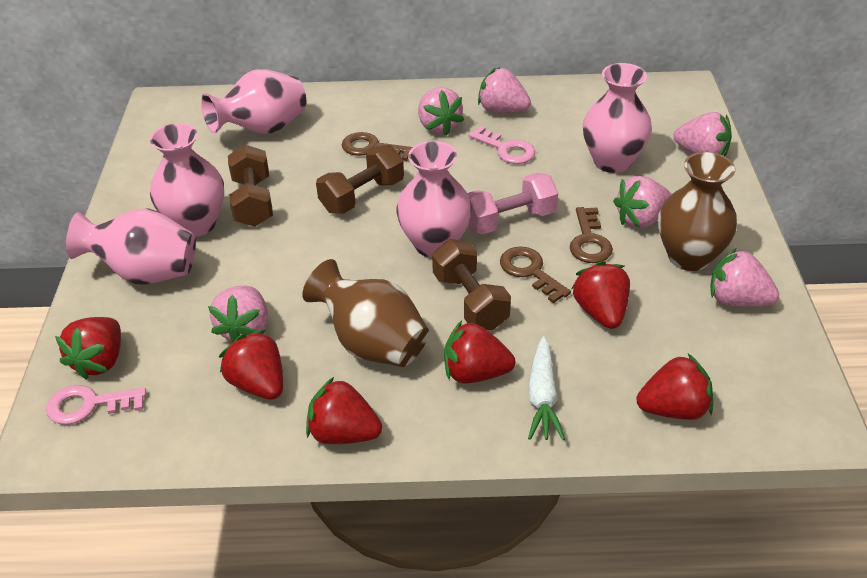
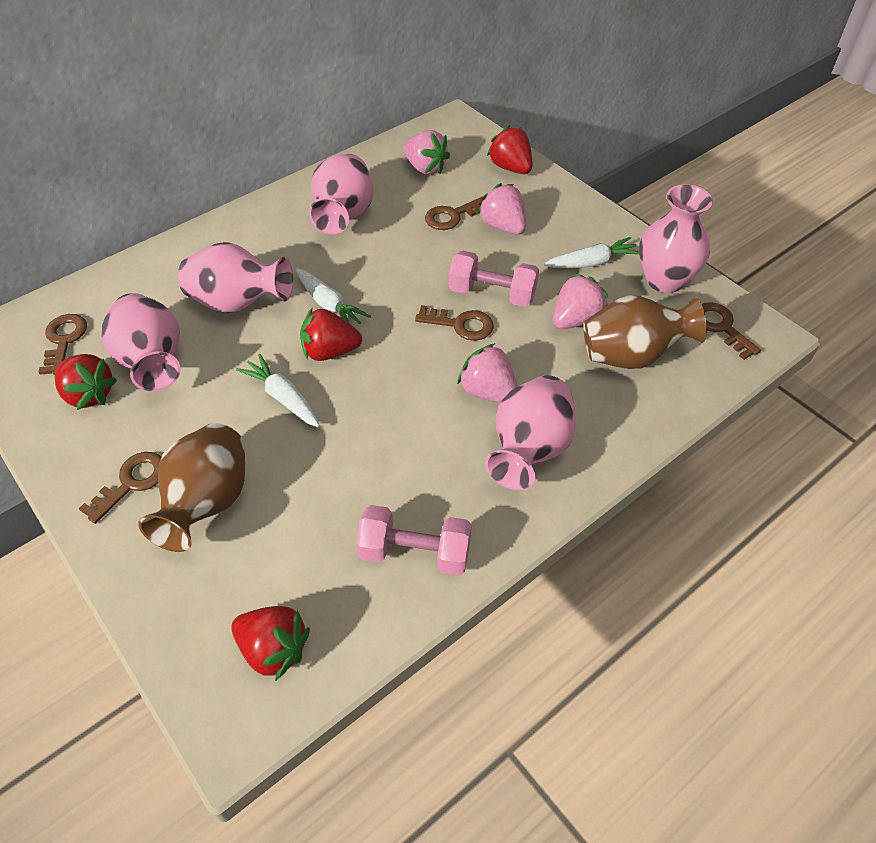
brown dumbbell: [228,145,273,227] [316,145,404,214] [432,239,511,330] = 3 -> none = 0
brown key: [342,132,413,161] [500,246,571,303] [570,207,613,263] = 3 -> [39,314,87,375] [79,452,161,524] [415,305,494,341] [425,197,483,230] [702,302,761,360] = 5
pink dumbbell: [467,173,558,234] = 1 -> [356,505,472,576] [448,250,539,307] = 2
pink key: [46,385,146,425] [468,126,535,164] = 2 -> none = 0
pink strawberry: [208,286,268,342] [418,87,464,136] [478,67,531,113] [613,176,672,228] [673,112,732,156] [710,248,779,307] = 6 -> [403,130,450,175] [457,343,518,403] [478,183,526,235] [553,273,608,329] = 4
red strawberry: [55,317,121,380] [219,330,283,399] [306,376,382,444] [444,320,515,383] [571,261,630,329] [636,354,713,420] = 6 -> [55,354,117,410] [231,606,310,680] [300,308,362,361] [487,126,533,174] = 4
white carrot: [528,336,565,440] = 1 -> [236,354,320,427] [295,268,371,324] [543,237,639,268] = 3

